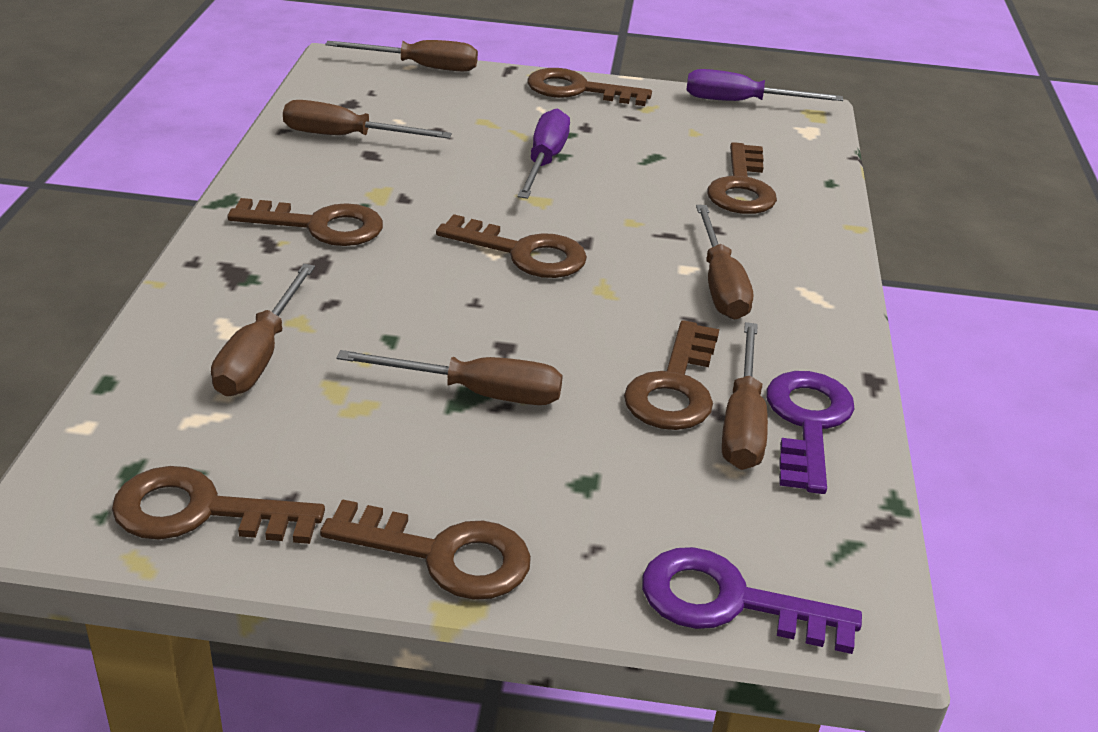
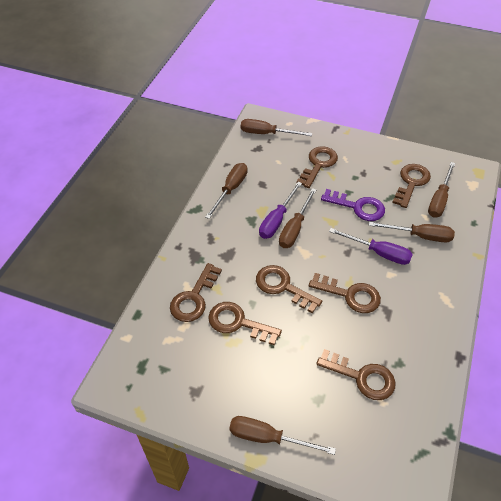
purple key: [642,547,862,654] [766,371,855,494] = 2 -> [321,189,385,221] = 1

